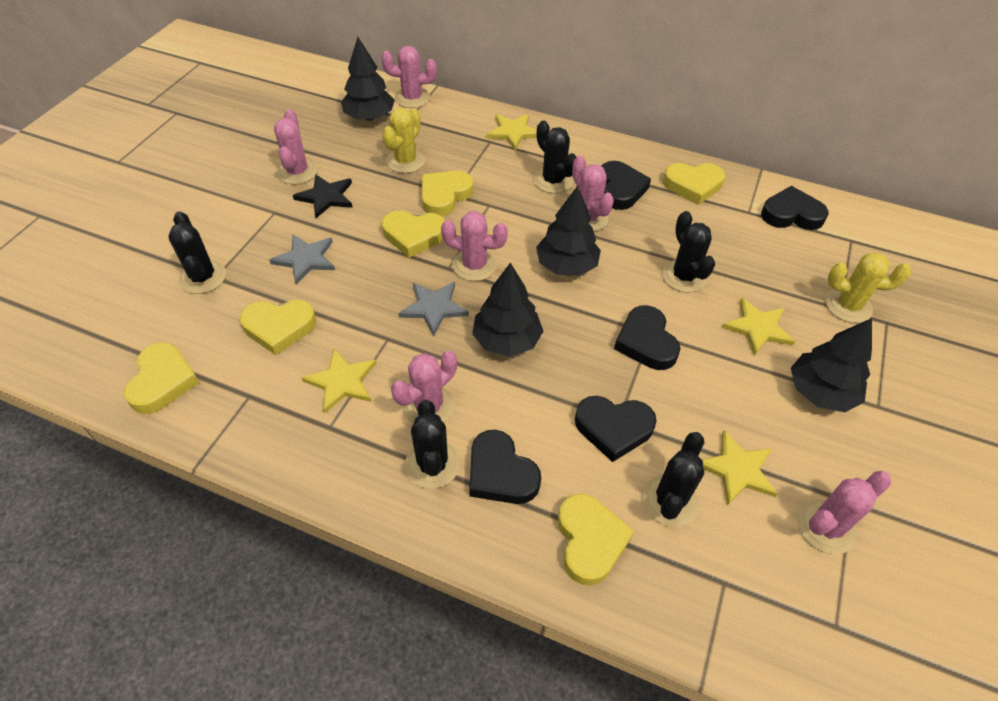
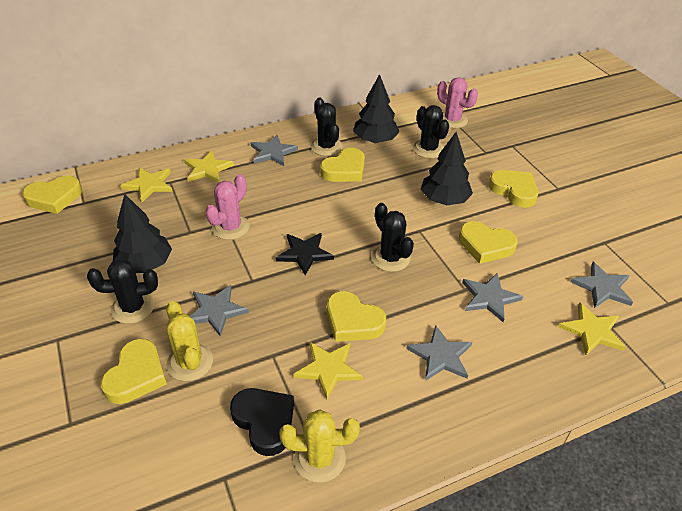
black cactus: [168,211,226,294] [405,400,460,489] [534,121,577,193] [642,432,704,527] [662,211,715,293] = 5 -> [87,259,158,324] [311,98,343,156] [371,203,414,272] [413,105,449,158] = 4
black heart: [469,430,541,504] [575,396,657,462] [602,161,651,210] [614,305,681,370] [761,186,829,230] = 5 -> [230,388,294,456] = 1
black tree: [341,37,395,121] [472,263,543,357] [536,186,601,276] [791,318,872,412] = 4 -> [113,194,172,273] [353,74,399,143] [421,132,473,205] = 3
grey star: [269,235,335,284] [398,282,469,336] = 2 -> [189,285,249,336] [251,135,298,166] [406,325,472,381] [462,273,523,322] [571,262,633,308] = 5
pink cactus: [274,109,317,185] [381,46,437,108] [391,350,457,424] [441,211,508,281] [572,156,614,231] [797,471,891,554] = 6 -> [205,174,250,240] [437,77,478,128] = 2

